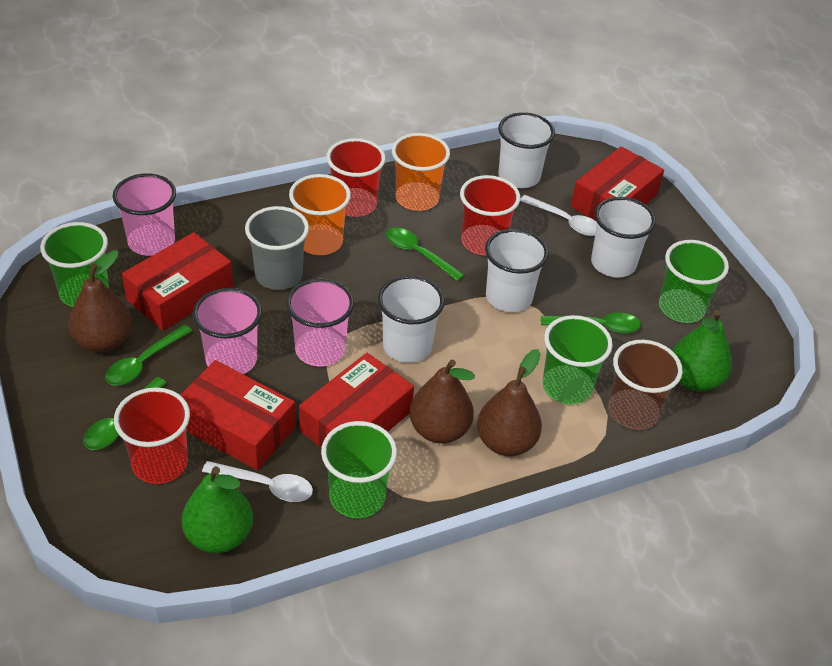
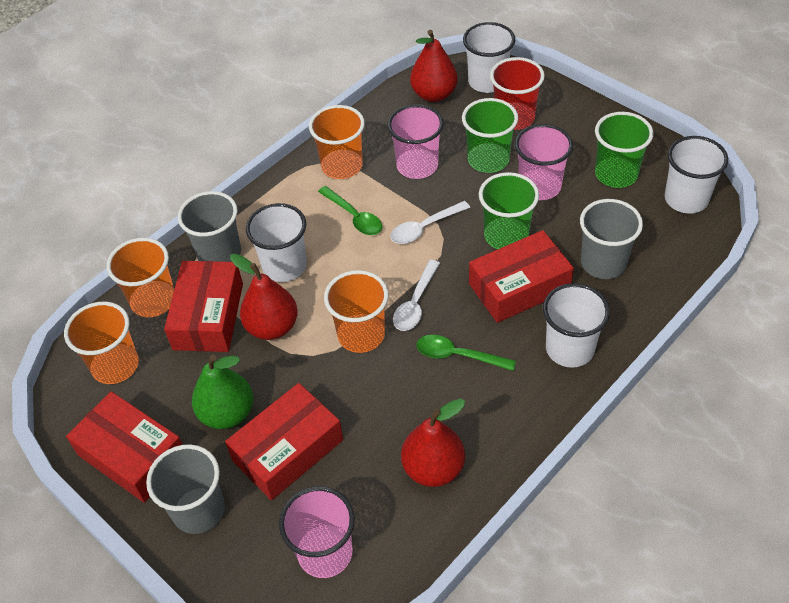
brown cup: [608,340,683,430] = 1 -> none = 0
brown pear: [69,251,132,353] [409,359,475,443] [477,349,542,456] = 3 -> none = 0
green cup: [40,222,109,307] [321,421,397,518] [542,315,613,404] [659,240,729,323] = 4 -> [462,98,518,173] [479,172,539,249] [595,112,653,188] = 3
green pear: [182,466,253,553] [672,310,732,391] = 2 -> [192,355,253,429] = 1
green spoon: [83,377,167,450] [105,325,192,386] [386,227,464,281] [541,312,641,333] = 4 -> [318,186,382,235] [416,335,516,371] = 2
grey cup: [245,206,309,290] = 1 -> [146,444,225,534] [178,191,241,262] [580,199,643,279] = 3
orange cup: [289,174,351,255] [392,133,450,211] = 2 -> [64,302,139,384] [107,238,174,317] [309,105,365,179] [324,270,388,353] = 4
red cup: [114,387,190,484] [326,138,386,217] [460,175,520,255] = 3 -> [490,57,545,130] = 1
red pear: none = 0 -> [230,254,298,340] [401,399,465,487] [410,30,458,102] = 3

